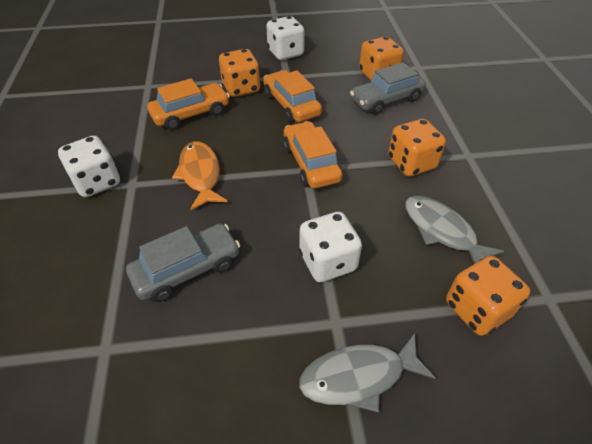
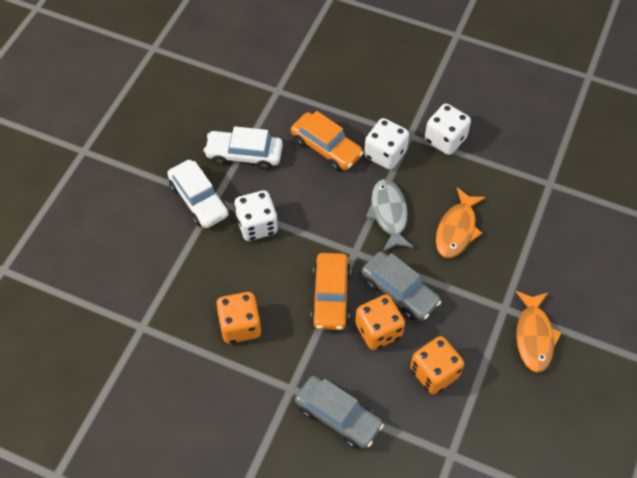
grey fish: [299,333,436,412] [405,195,504,264] = 2 -> [366,179,414,252] = 1
orange car: [147,78,230,130] [263,70,322,123] [283,121,343,189] = 3 -> [291,111,364,171] [311,253,351,330] = 2
orange dice: [219,49,261,97] [359,36,404,81] [388,119,446,177] [446,256,530,336] = 4 -> [216,292,261,343] [355,295,405,350] [410,336,464,394] = 3
orange fish: [172,141,228,210] = 1 -> [436,187,486,258] [516,291,562,373] = 2
white car: none = 0 -> [167,160,229,228] [204,126,283,170] = 2

